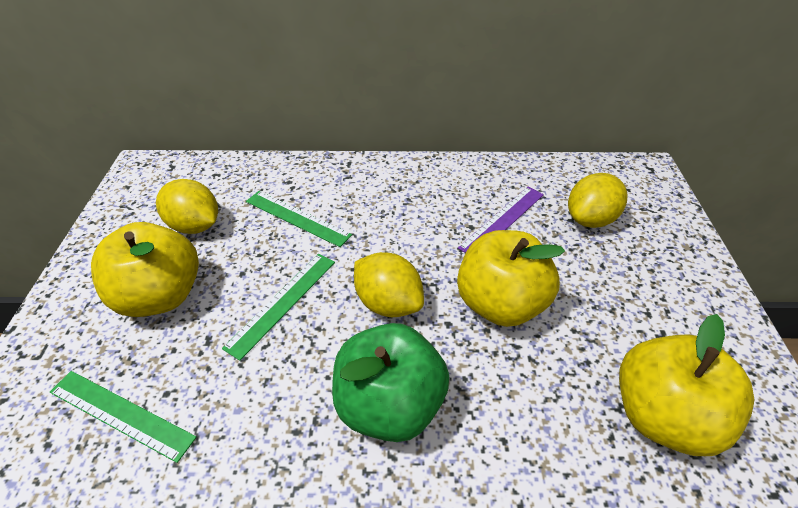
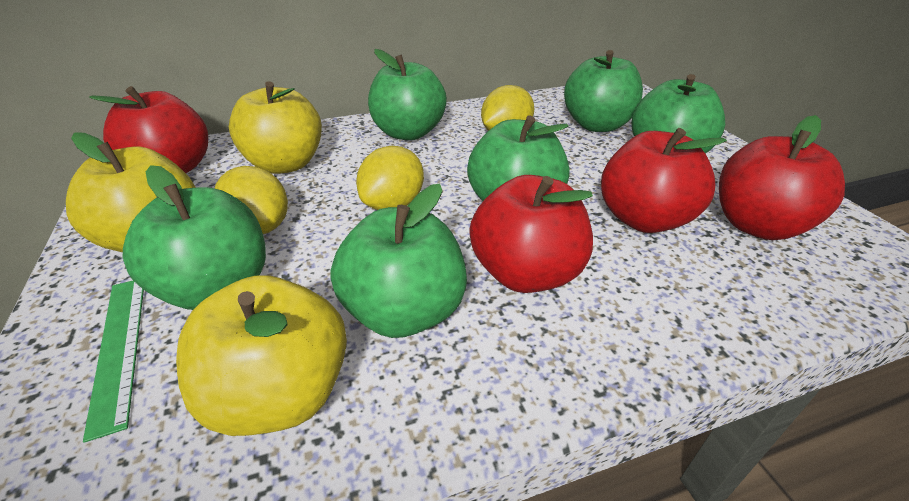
green apple: [332,323,449,442] = 1 -> [123,165,266,310] [330,184,467,338] [368,49,447,140] [467,115,570,201] [564,50,643,132] [632,74,725,154] = 6
green ruler: [50,371,197,463] [222,253,335,361] [246,191,352,247] = 3 -> [83,281,144,443] = 1
purple ruler: [458,187,544,253] = 1 -> none = 0
red apple: none = 0 -> [89,86,208,173] [469,175,593,293] [601,128,727,233] [719,115,845,240] = 4

